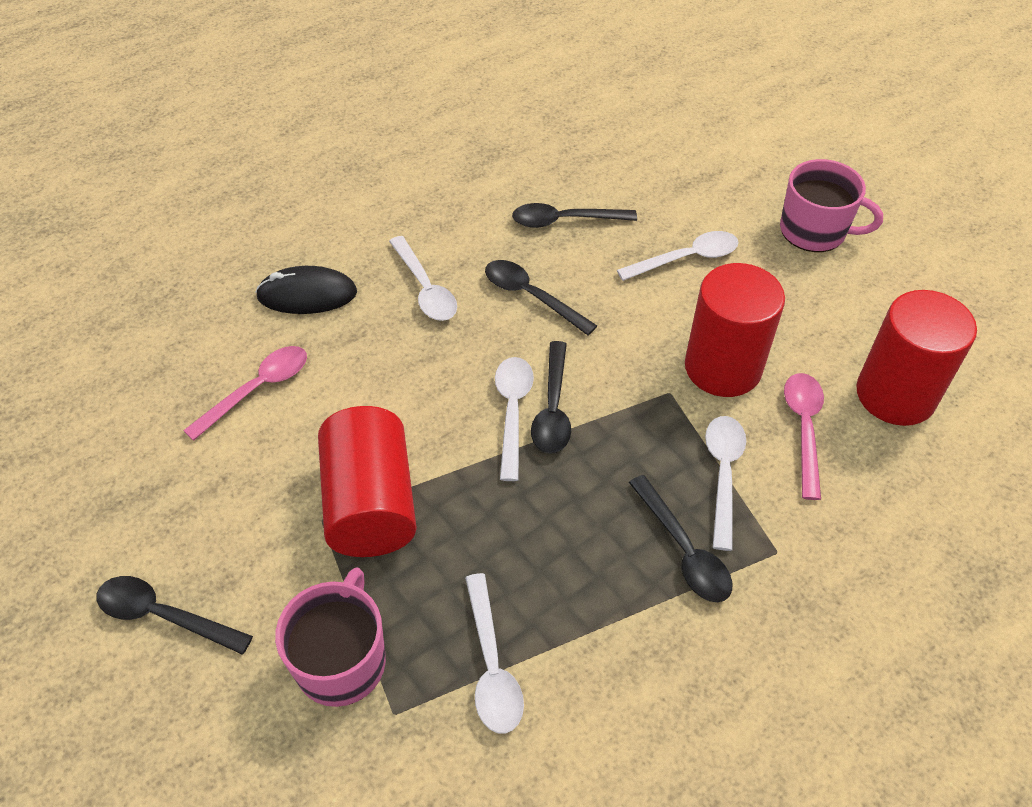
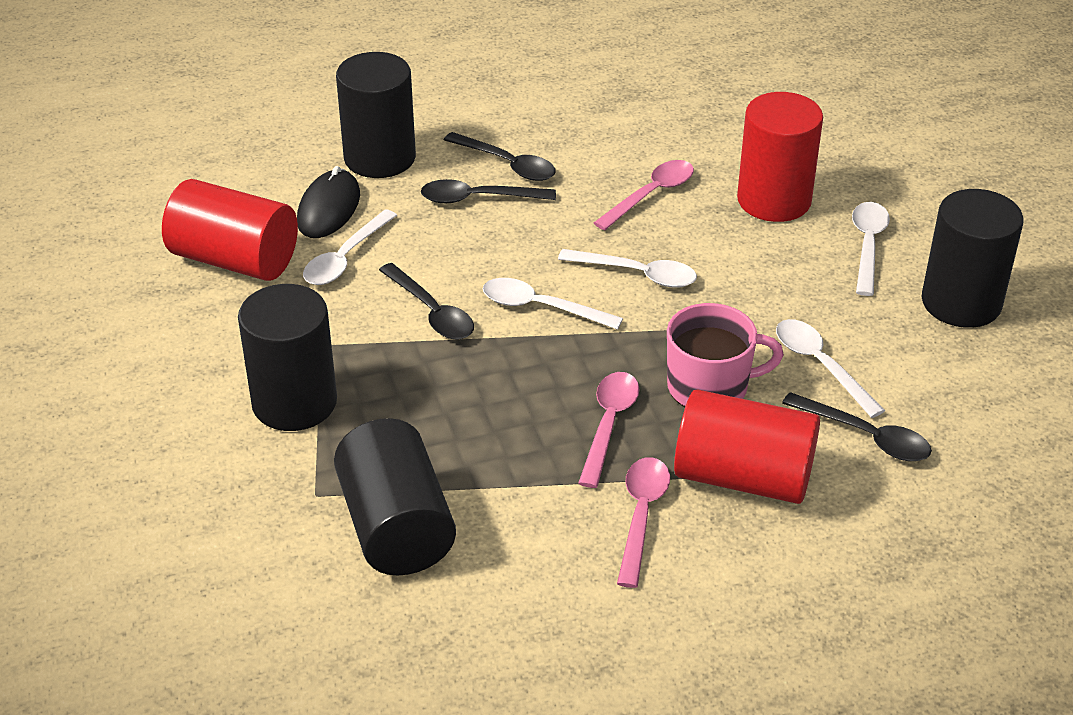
black cylinder: none = 0 -> [238,284,337,431] [334,418,456,575] [336,52,416,178] [922,189,1024,328] = 4
black spoon: [97,576,253,655] [485,260,597,336] [512,203,637,228] [531,341,571,454] [629,475,732,602] = 5 -> [379,263,474,339] [421,179,556,203] [444,132,556,181] [782,392,932,461] = 4
pink mug: [275,567,386,707] [780,159,883,252] = 2 -> [667,303,784,408] = 1
pink spoon: [183,346,307,441] [784,373,824,500] = 2 -> [578,372,639,488] [594,160,694,231] [617,457,670,588] = 3

